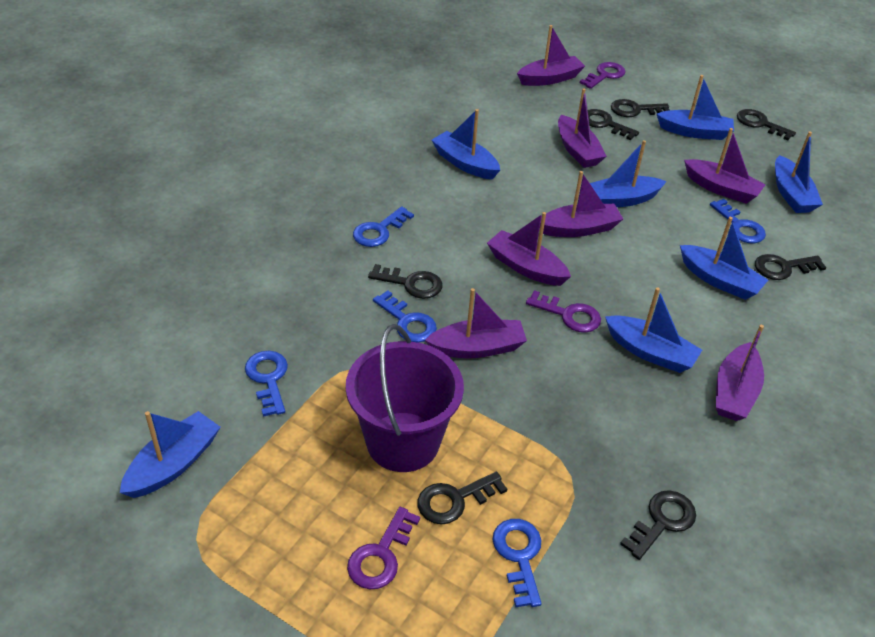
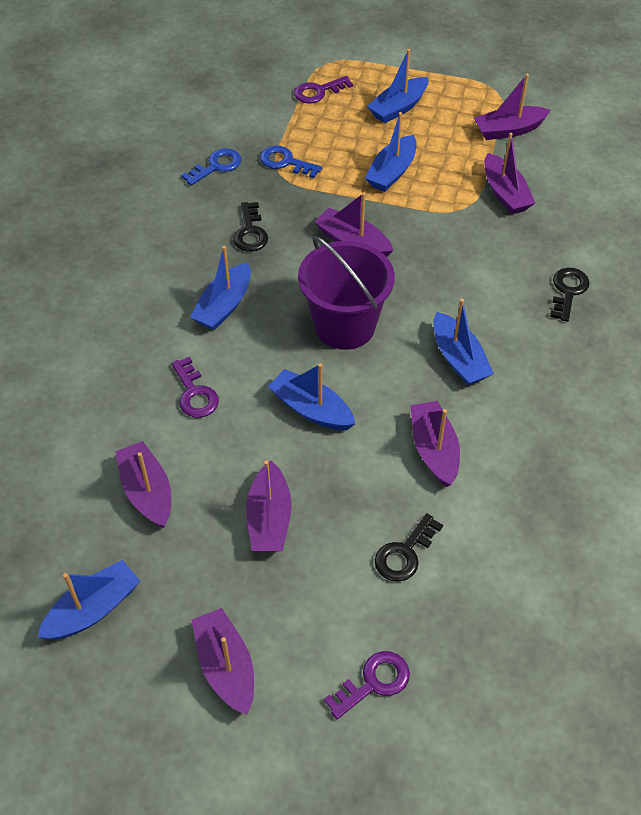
black key: [368,264,443,299] [418,471,507,525] [588,109,639,140] [611,99,669,117] [620,490,696,560] [737,109,796,140] [755,254,827,280] = 7 -> [233,202,268,252] [375,513,443,582] [550,268,590,322] = 3
blue boat: [120,411,221,498] [432,109,500,180] [590,140,667,207] [605,287,702,373] [657,75,734,140] [680,217,768,300] [775,131,823,213] = 7 -> [37,560,140,640] [190,246,251,330] [268,363,355,430] [365,112,417,192] [367,49,428,123] [433,299,494,385] = 6
blue key: [245,351,288,417] [353,206,414,247] [373,291,437,343] [493,519,542,607] [710,199,766,243] = 5 -> [181,148,241,186] [260,146,322,178] = 2

